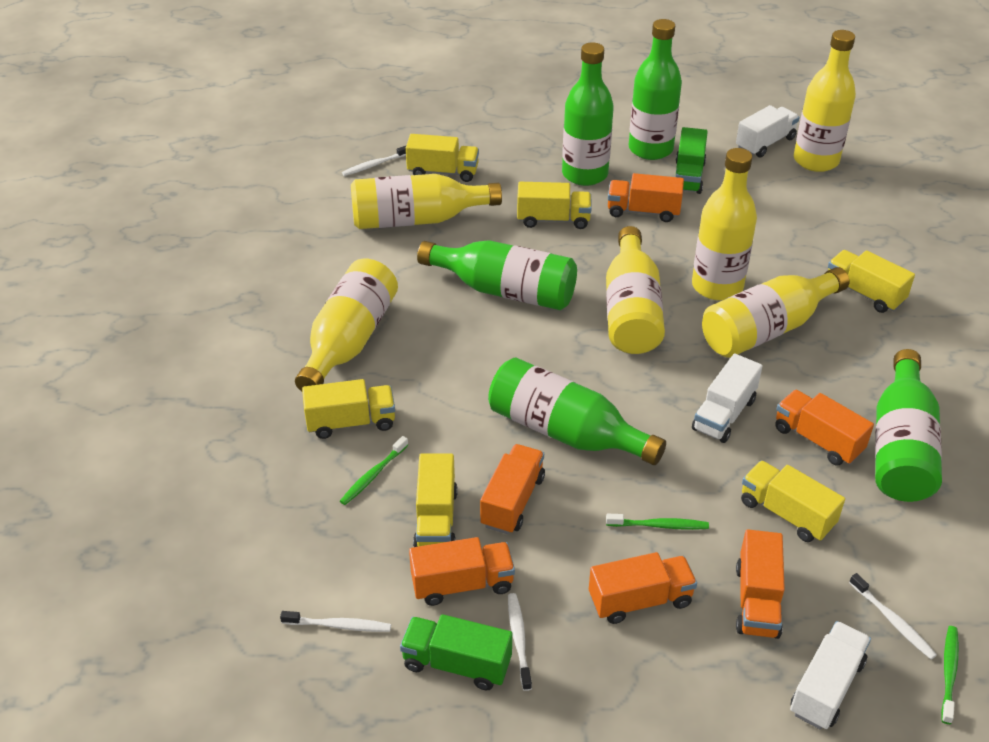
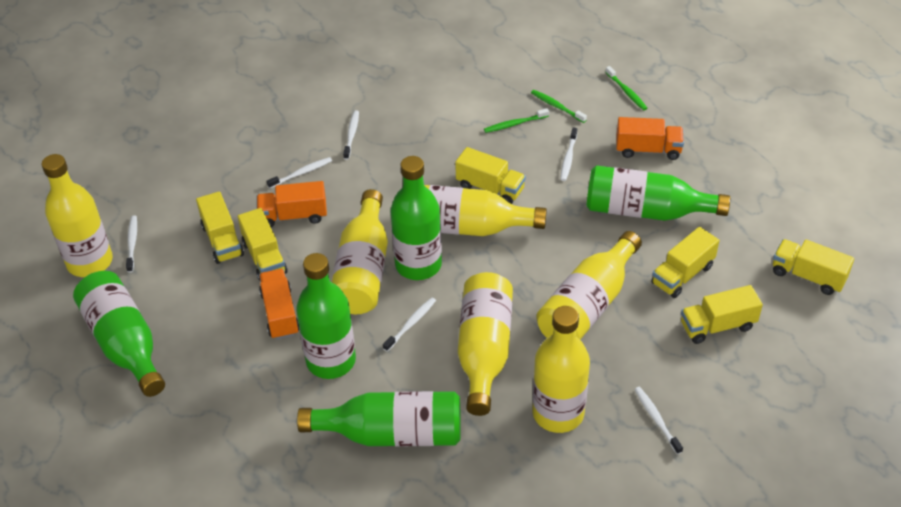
green truck: [400,614,512,690] [676,127,708,194] = 2 -> none = 0
orange truck: [409,537,515,606] [480,444,545,534] [589,552,697,624] [608,173,684,222] [736,529,785,639] [775,390,874,466] = 6 -> [256,181,327,228] [259,269,299,340] [616,117,684,160] = 3
white toothbrush: [280,611,391,632] [342,146,406,176] [508,593,532,691] [849,573,937,659] = 4 -> [126,215,137,273] [267,157,332,189] [343,110,359,160] [383,298,436,352] [560,127,577,181] [634,387,683,454] = 6
white truck: [692,354,762,443] [736,105,800,158] [790,621,871,729] = 3 -> none = 0

